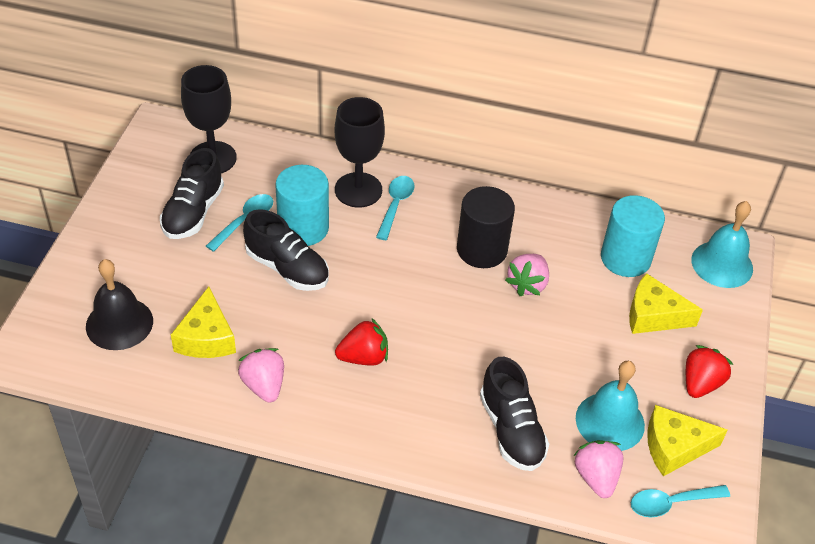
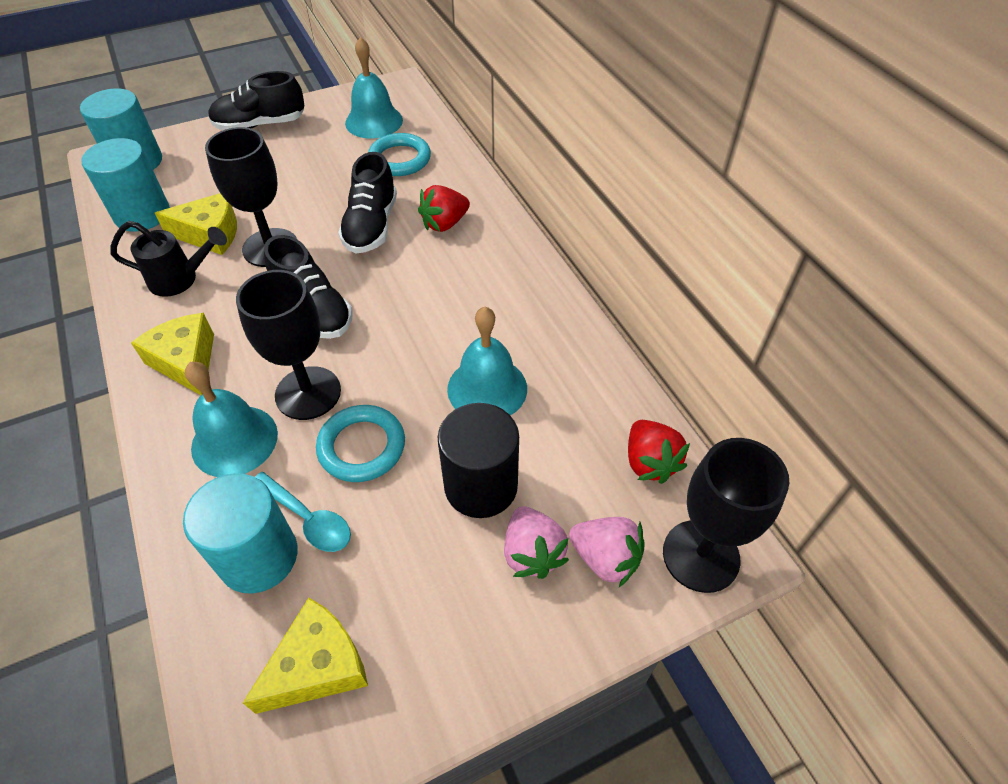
black bell: [86,259,153,350] = 1 -> none = 0
black goblet: [181,65,237,173] [335,97,385,207] = 2 -> [205,127,297,267] [236,270,341,420] [663,438,789,593] = 3
black watering can: none = 0 -> [110,221,227,297] = 1
pink strawberry: [238,348,284,403] [505,254,549,296] [573,440,624,498] = 3 -> [504,506,569,579] [569,517,645,587] = 2
turquoise bell: [576,361,645,451] [691,201,753,288] = 2 -> [185,362,278,477] [345,37,403,138] [447,307,527,415] = 3
turquoise cylinder: [275,165,329,246] [601,195,665,277] = 2 -> [80,88,162,170] [81,138,170,232] [183,473,298,593] = 3
turquoise ring: none = 0 -> [316,405,405,482] [368,133,431,176] = 2
turquoise spoon: [206,194,273,252] [376,176,415,240] [631,485,730,518] = 3 -> [255,472,351,552] = 1

